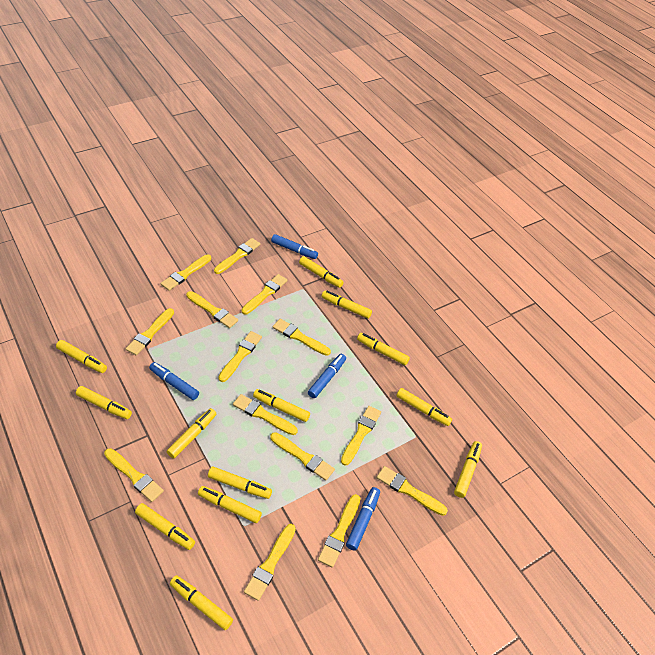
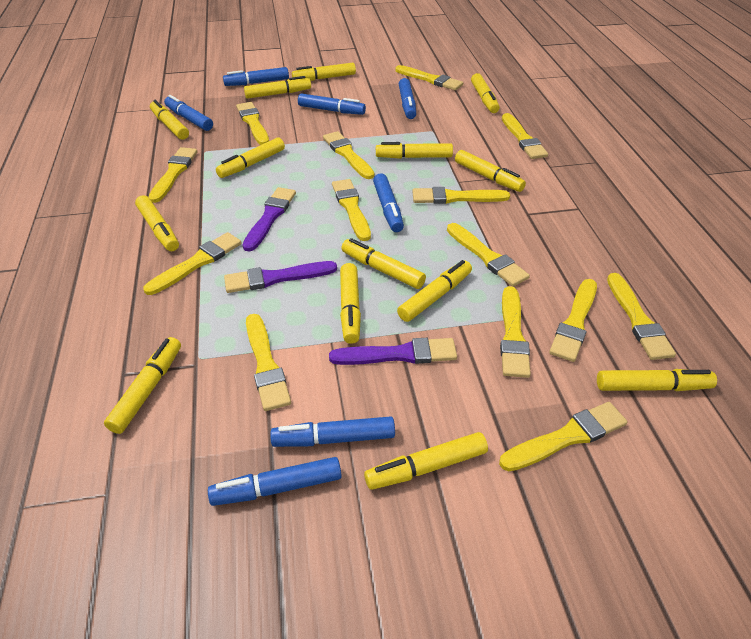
blue marker: [149,362,199,400] [271,234,318,259] [308,354,346,398] [346,487,380,551] = 4 -> [164,95,213,131] [208,457,342,506] [223,67,289,86] [270,416,395,447] [298,93,366,115] [373,173,404,232] [399,78,416,119] = 7
purple brush: none = 0 -> [224,261,337,293] [243,187,296,252] [329,338,457,365] = 3
yellow marker: [56,340,107,373] [76,386,132,419] [135,503,195,550] [167,408,216,459] [170,575,233,630] [198,486,262,523] [208,467,272,499] [253,389,310,422] [299,256,344,288] [322,291,372,319] [357,333,410,365] [397,388,452,426] [454,441,482,498] = 13 -> [104,337,181,434] [135,195,179,251] [150,100,189,140] [216,137,285,178] [244,76,311,99] [292,63,356,81] [340,263,361,344] [341,238,426,289] [364,432,488,490] [376,142,453,159] [397,260,472,322] [455,150,526,192] [471,73,500,113] [597,369,717,391] = 14

